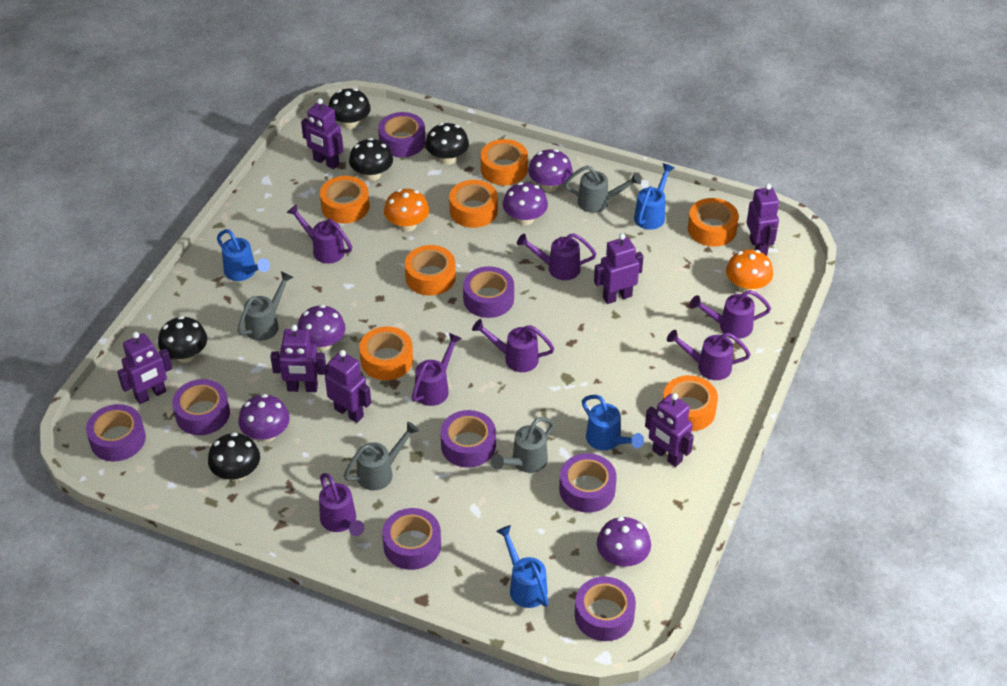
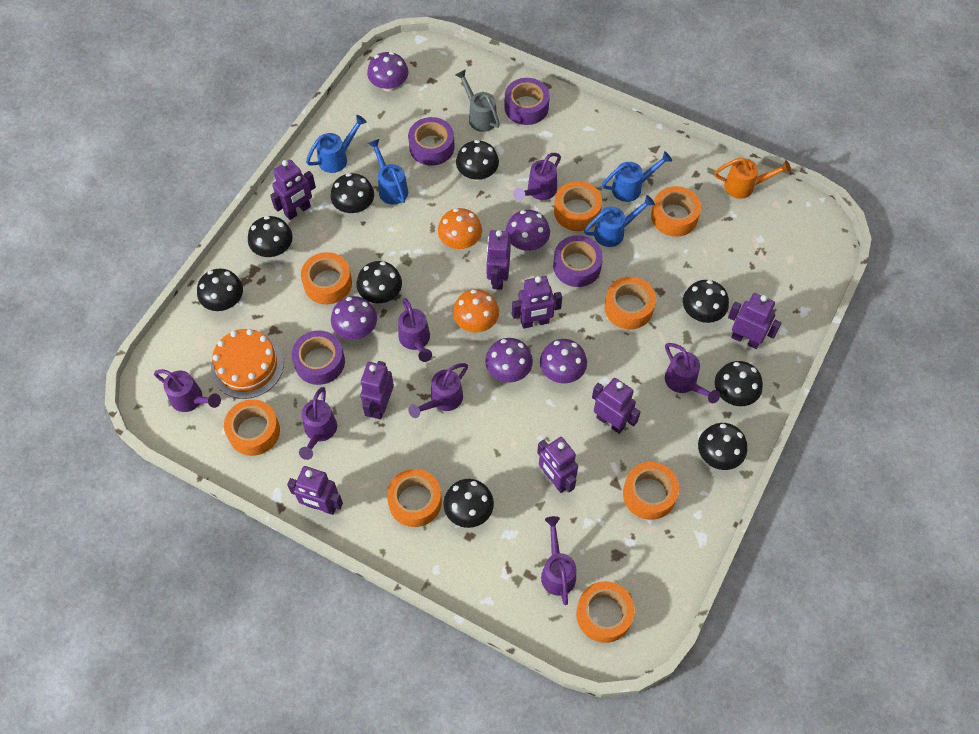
black mushroom: [158,316,207,363] [208,432,260,481] [328,88,371,129] [349,138,393,181] [425,123,469,165] = 5 -> [197,268,243,311] [248,216,293,257] [330,173,374,214] [356,261,402,303] [443,479,494,528] [456,140,499,181] [683,280,729,323] [698,423,747,470] [715,361,763,406] = 9
grey watering can: [237,271,293,341] [344,422,419,491] [491,417,554,473] [564,166,641,213] = 4 -> [455,69,500,132] = 1
orange cake: none = 0 -> [211,329,284,399] = 1
orange tape: [320,176,370,224] [359,326,413,380] [405,245,456,296] [449,180,498,228] [481,139,528,185] [663,375,718,431] [688,198,739,247] = 7 -> [224,399,280,456] [301,252,352,305] [387,469,442,527] [554,181,602,231] [576,581,635,643] [604,277,656,329] [623,462,679,520] [651,186,701,237] = 8
orange watering can: none = 0 -> [714,157,791,199] = 1
purple robot: [117,332,172,404] [270,325,326,392] [301,98,344,169] [324,350,371,423] [594,233,644,304] [645,393,694,467] [747,183,779,256] = 7 -> [270,160,316,220] [287,466,343,515] [360,361,394,420] [486,230,511,290] [512,276,562,329] [537,437,578,493] [592,378,640,434] [728,293,781,349] = 8
purple tape: [86,404,146,461] [172,379,230,435] [378,112,426,157] [382,508,441,570] [440,410,496,468] [463,266,514,318] [559,453,617,513] [575,576,636,641] = 8 -> [292,330,345,385] [408,117,455,166] [504,78,550,125] [553,235,603,287] = 4

